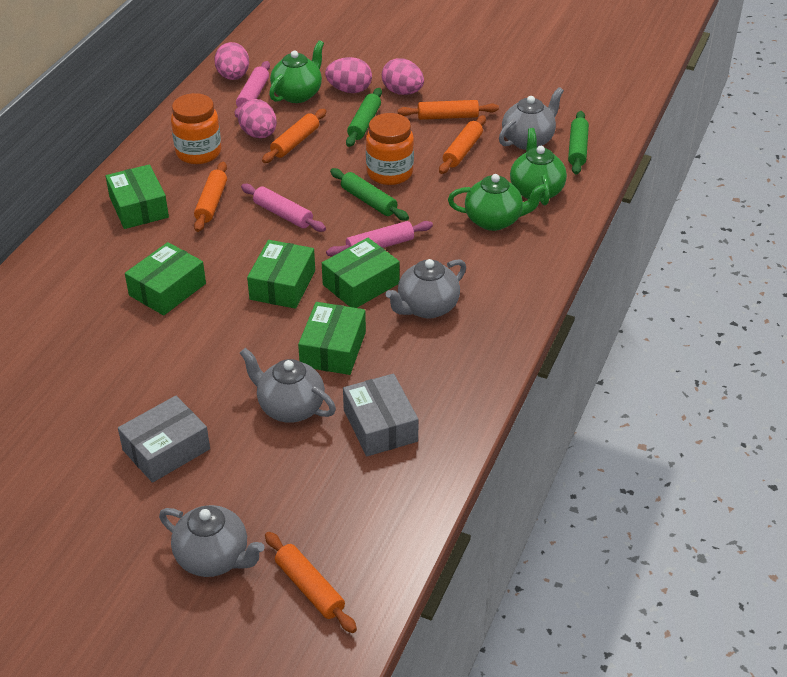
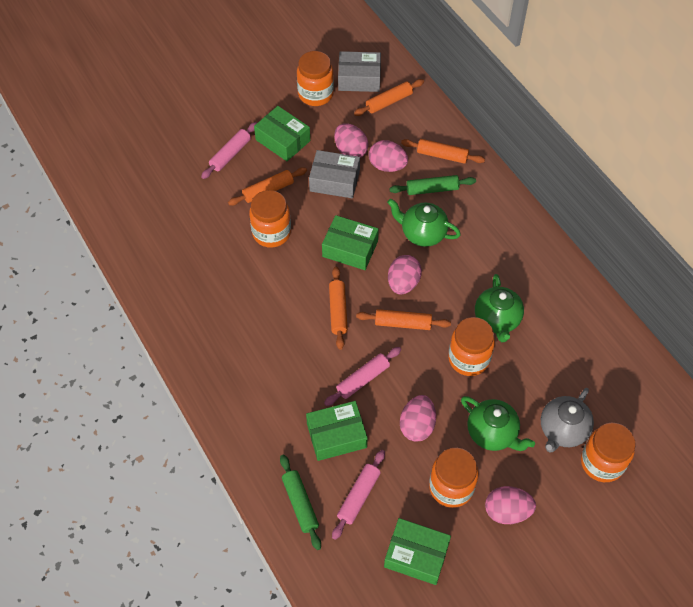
green box: [106,164,169,229] [125,242,206,316] [247,240,315,309] [298,302,366,375] [322,238,400,308] = 5 -> [254,106,310,161] [306,401,368,461] [322,215,379,270] [384,518,451,585] = 4
green rolling pin: [330,168,409,221] [346,88,382,147] [568,111,589,175] = 3 -> [280,455,321,550] [390,175,476,195] = 2
grey teapot: [159,505,265,577] [240,348,336,423] [385,259,466,319] [499,87,564,150] = 4 -> [541,388,594,452] = 1
orange jar: [171,93,221,164] [366,113,414,185] = 2 -> [249,190,291,248] [297,51,334,106] [429,448,479,508] [448,317,495,376] [581,423,636,482] = 5
pink egg: [214,42,249,80] [238,99,277,139] [325,57,372,93] [382,58,424,95] = 4 -> [334,123,368,158] [369,140,408,172] [388,255,422,294] [400,395,436,442] [485,486,536,524] = 5

